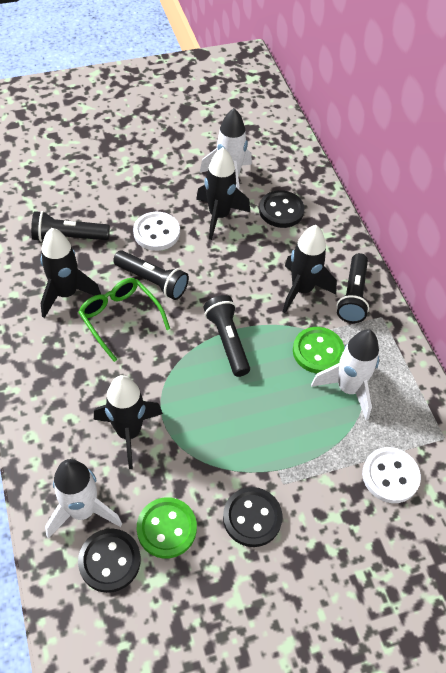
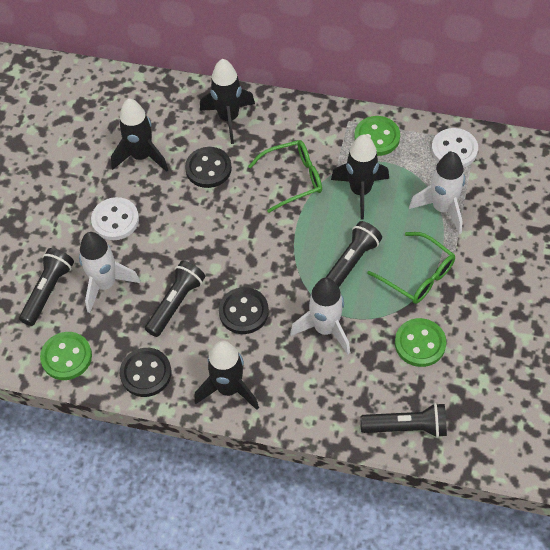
green button: [137,497,197,558] [293,327,344,373] = 2 -> [40,332,92,380] [354,116,400,156] [395,318,446,367] = 3
green glasses: [78,278,170,362] = 1 -> [248,140,322,213] [367,232,455,304] = 2

